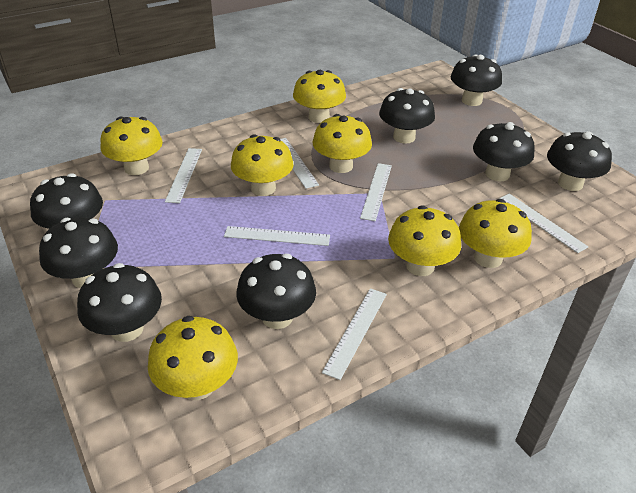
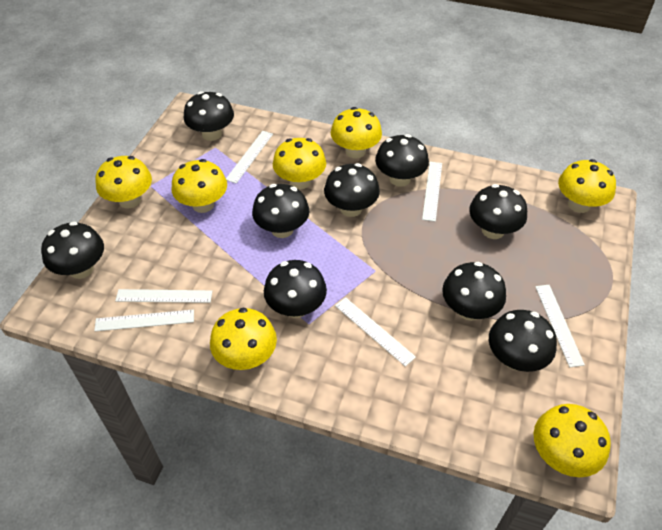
black mushroom: [30,173,103,229] [39,217,118,288] [77,263,162,342] [236,254,316,329] [379,88,435,144] [451,55,502,106] [473,122,535,182] [547,131,612,191] = 8 -> [41,221,104,279] [184,91,234,141] [252,184,309,238] [264,260,327,318] [324,163,380,217] [375,134,429,187] [442,262,506,321] [469,184,527,239] [489,310,557,372] = 9

